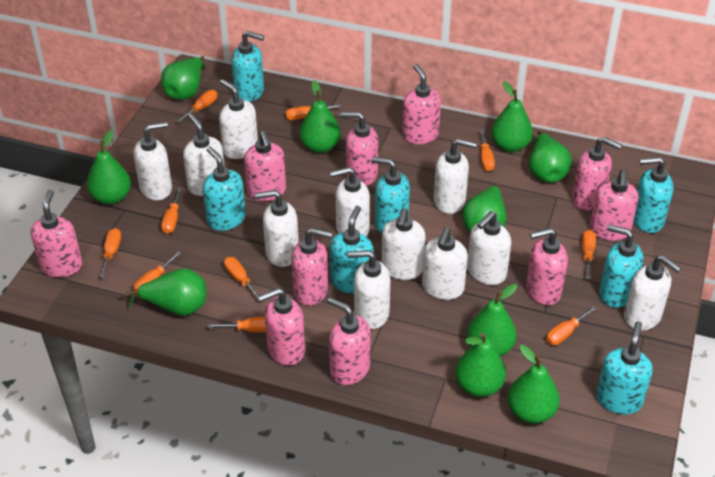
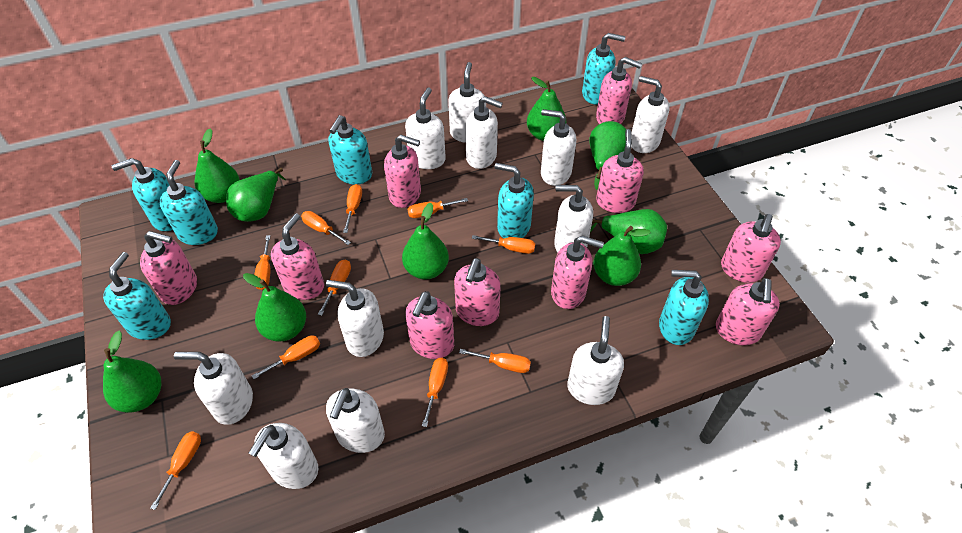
green pear: [87,130,131,205] [126,268,206,316] [161,56,206,100] [300,80,341,153] [455,332,506,397] [462,183,506,233] [467,284,517,357] [491,81,533,152] [507,345,560,424] [529,131,572,183] = 10 -> [103,330,161,413] [195,129,240,203] [226,168,286,222] [243,273,306,342] [402,203,449,280] [527,77,566,141] [589,121,626,191] [590,209,667,254] [594,226,651,286] = 9

